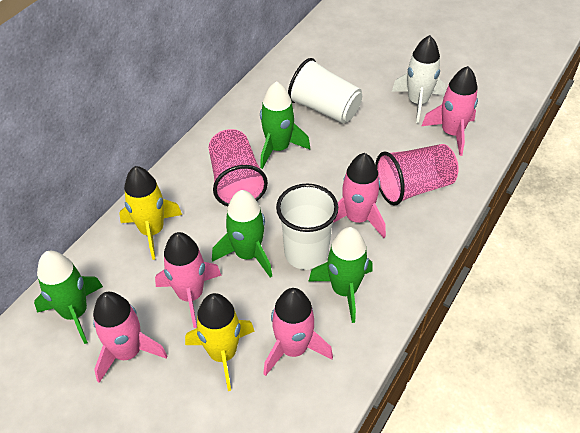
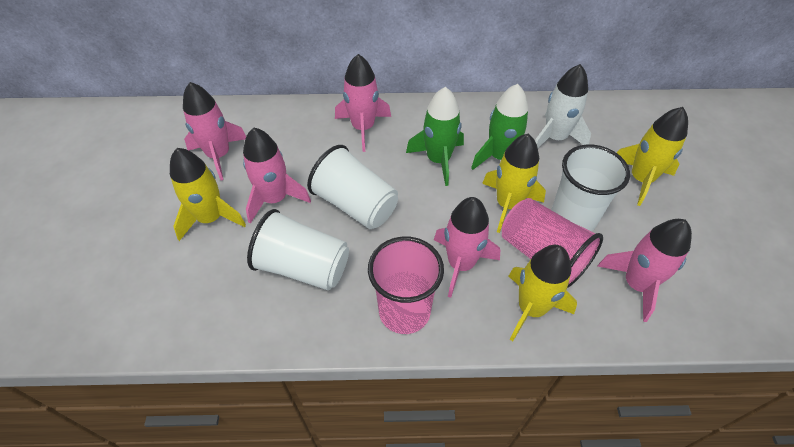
green rocket: [34,251,103,344] [212,190,272,277] [260,81,310,169] [309,227,373,323] = 4 -> [406,87,464,186] [471,84,528,170] = 2
white cup: [276,184,338,270] [288,58,362,124] = 2 -> [247,209,349,291] [307,145,398,229] [551,144,630,231] = 3
yellow rocket: [119,166,182,260] [185,293,255,391] = 2 -> [170,148,246,241] [482,134,546,233] [508,245,577,341] [617,107,688,206] = 4

